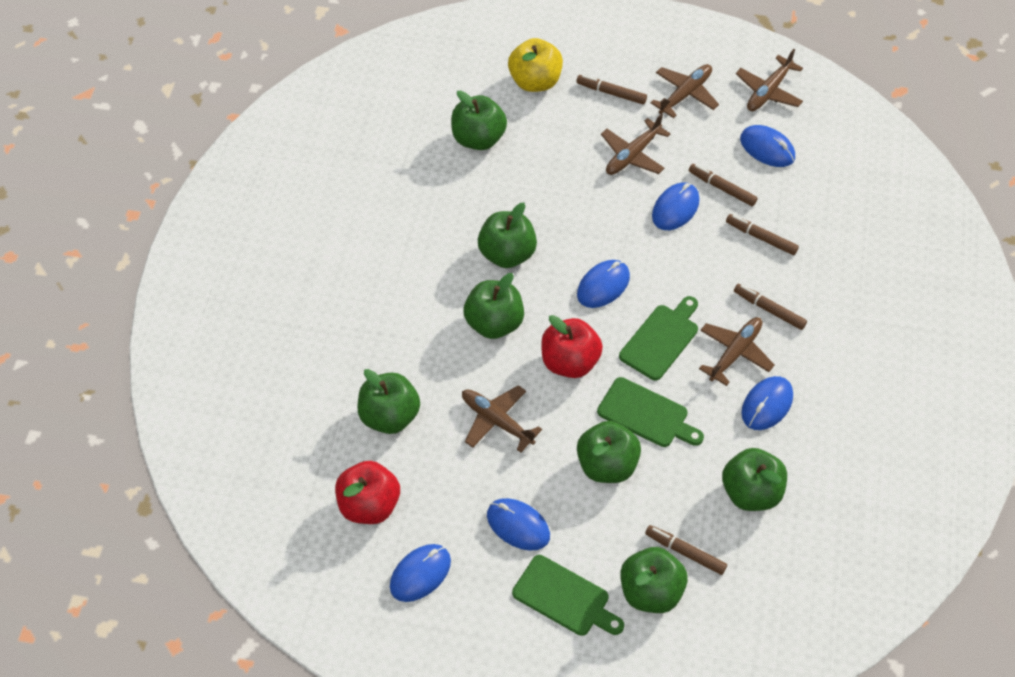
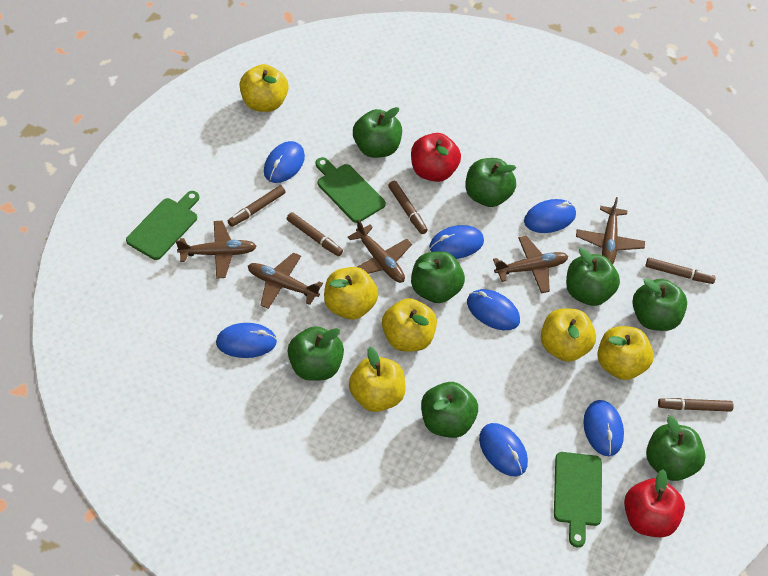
blue mouse: [390,544,451,602] [487,498,550,551] [577,260,630,308] [652,182,700,230] [740,125,795,167] [741,376,793,430] = 6 -> [216,323,277,358] [264,141,305,183] [429,225,484,259] [467,289,520,330] [479,423,528,476] [524,199,576,233] [583,400,624,456] = 7
green apple: [357,369,420,434] [451,90,507,150] [464,273,524,339] [478,203,537,268] [577,421,641,483] [620,547,688,613] [722,448,787,511] = 7 -> [288,326,344,381] [353,107,402,158] [411,251,465,303] [421,382,478,438] [465,158,516,207] [566,247,620,306] [632,278,687,331] [646,415,706,481] = 8
yellow apple: [508,38,563,92] = 1 -> [239,64,289,112] [324,267,378,319] [349,347,406,412] [382,298,437,351] [541,308,596,362] [597,326,654,380] = 6

